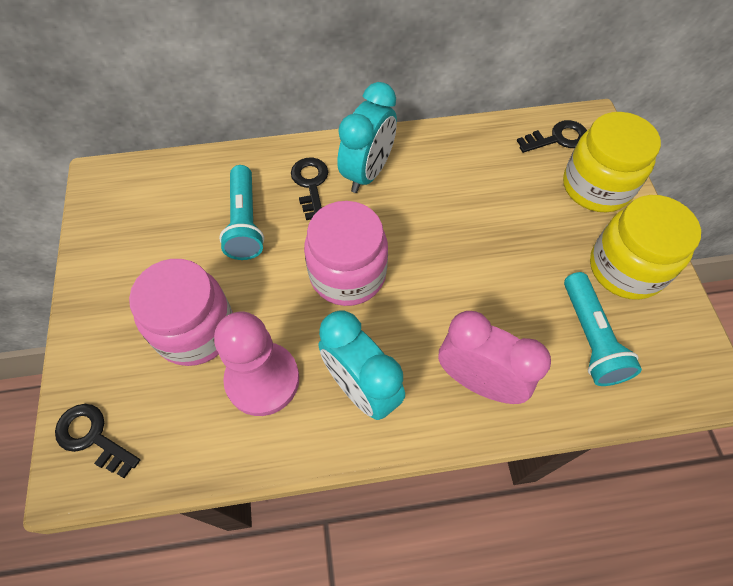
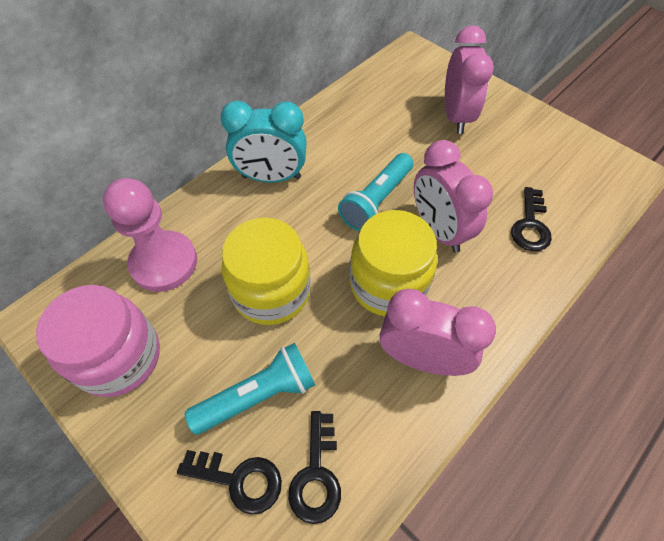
pink clock: [438,311,551,404] = 1 -> [380,289,496,376] [414,140,493,253] [445,25,494,134] = 3
pink jar: [129,259,233,366] [304,201,388,306] = 2 -> [36,285,160,397] = 1
turquoise clock: [318,310,405,420] [337,82,397,193] = 2 -> [221,101,307,183] = 1

